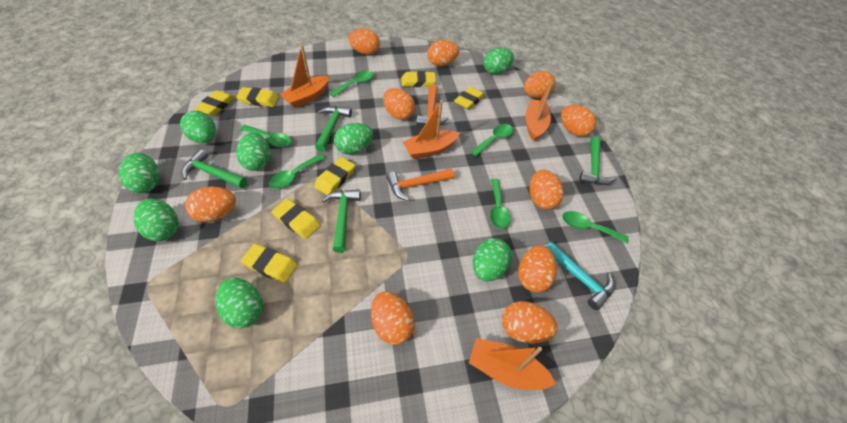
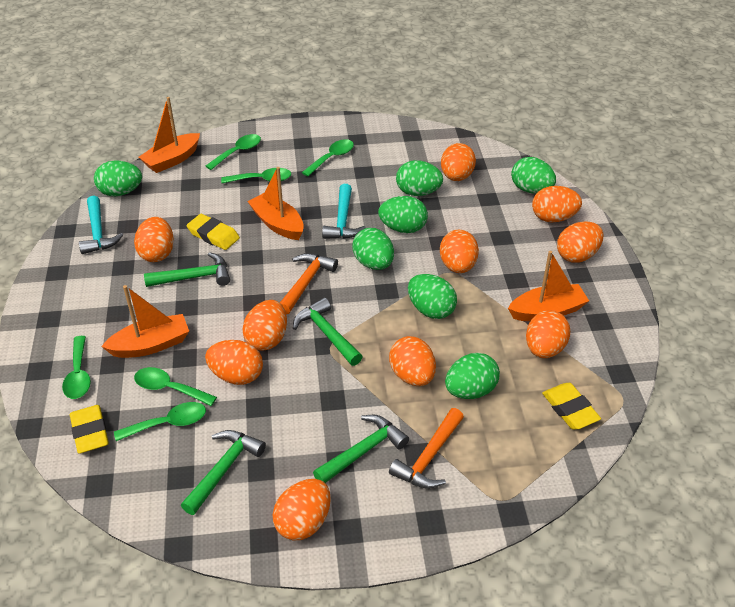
green egg: [119,153,160,193] [133,198,179,241] [180,111,216,144] [216,277,263,328] [236,132,270,171] [334,123,373,155] [473,238,512,282] [484,48,514,75] = 8 -> [94,160,142,196] [352,228,394,270] [378,196,428,233] [396,160,443,196] [408,274,457,319] [445,353,500,399] [511,157,556,194] = 7
turquoise hammer: [546,242,615,310] = 1 -> [79,196,123,254] [322,184,366,239] = 2
yellow eraser: [194,90,235,116] [236,87,279,107] [241,244,298,283] [272,199,320,239] [314,157,355,195] [401,71,436,87] [454,86,484,110] = 7 -> [70,405,109,454] [186,214,240,250] [542,383,601,430] = 3

